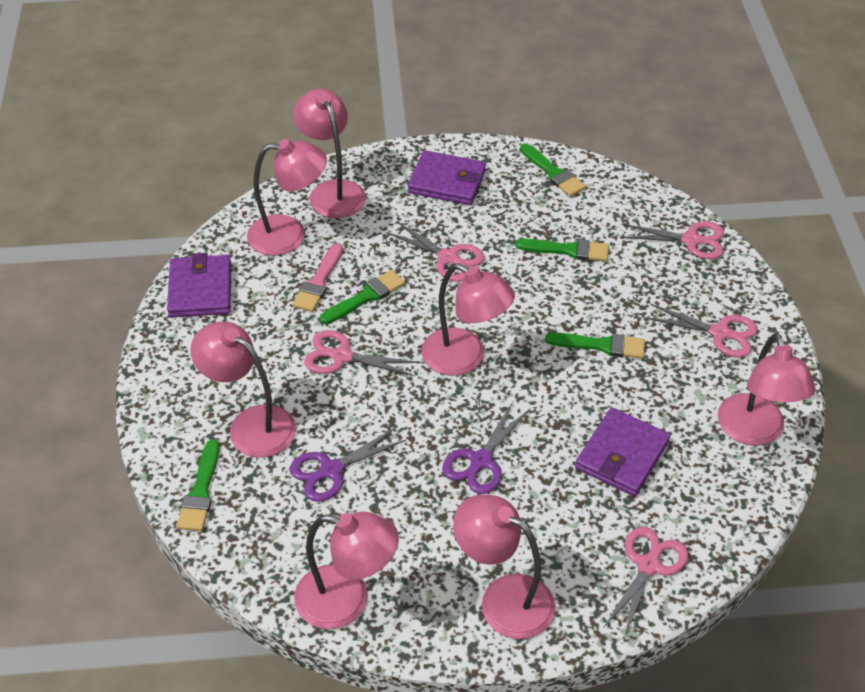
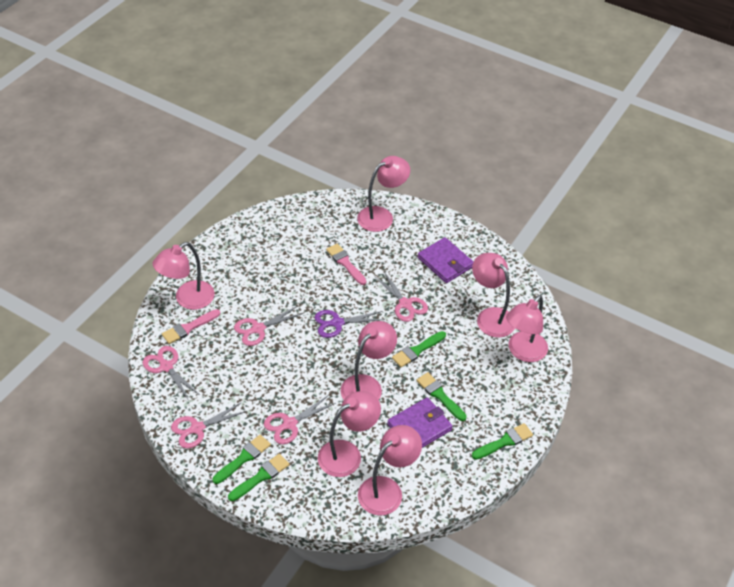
pink brush: [292,243,343,312] = 1 -> [162,309,220,344] [326,243,366,285] = 2
purple scissors: [290,427,407,502] [442,402,530,494] = 2 -> [314,310,385,338] = 1
purple wallet: [167,253,231,318] [408,150,486,205] [575,408,670,496] = 3 -> [387,397,453,448] [418,237,474,283] = 2

